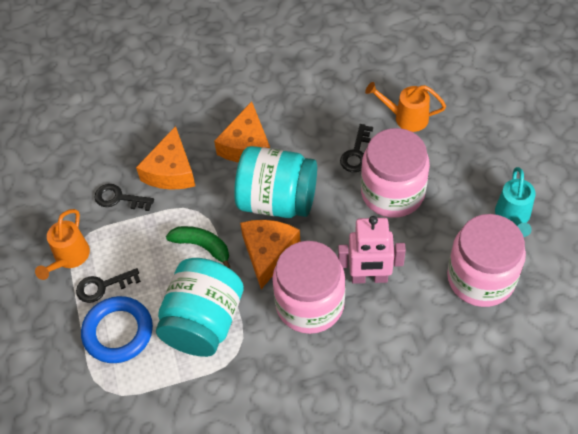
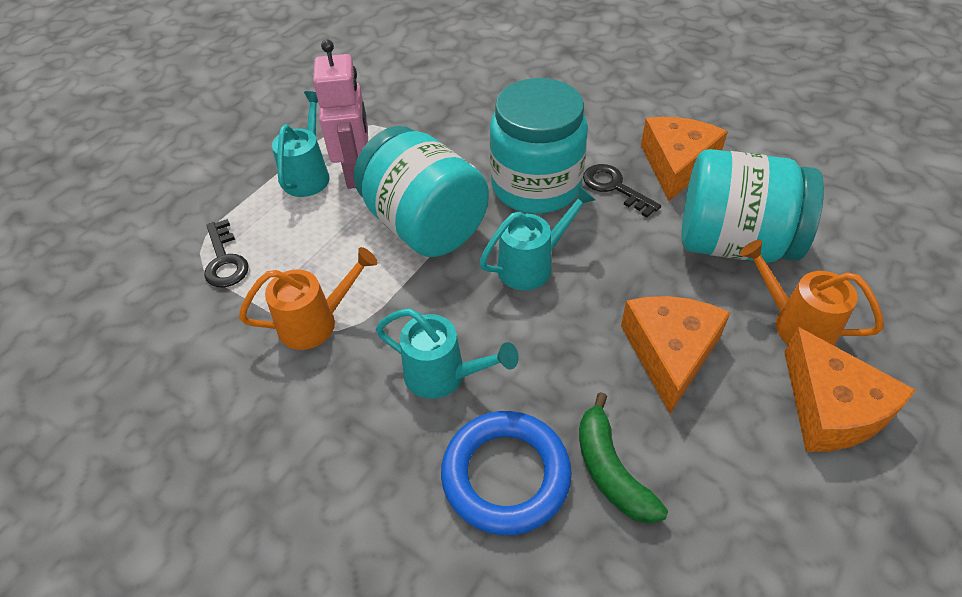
black key: [76,268,141,303] [94,184,154,211] [340,124,373,172] = 3 -> [204,219,249,288] [583,164,661,218] = 2
pink jar: [272,241,345,334] [361,128,430,218] [447,214,526,307] = 3 -> none = 0
turquoise jar: [156,258,244,357] [234,146,317,218] = 2 -> [354,126,489,257] [490,78,588,214] [682,149,824,263] = 3
turquoise watering can: [495,167,536,237] = 1 -> [272,91,330,197] [376,308,519,399] [479,186,596,290] = 3

